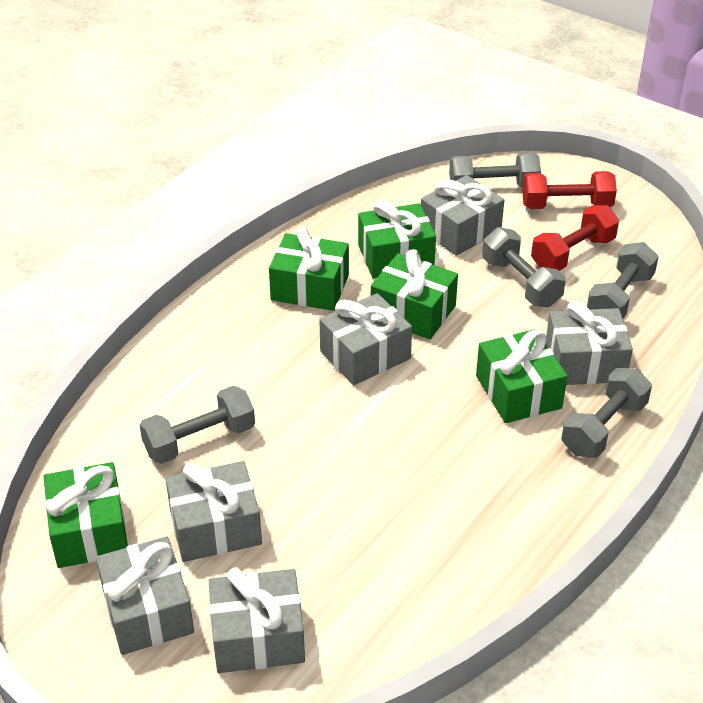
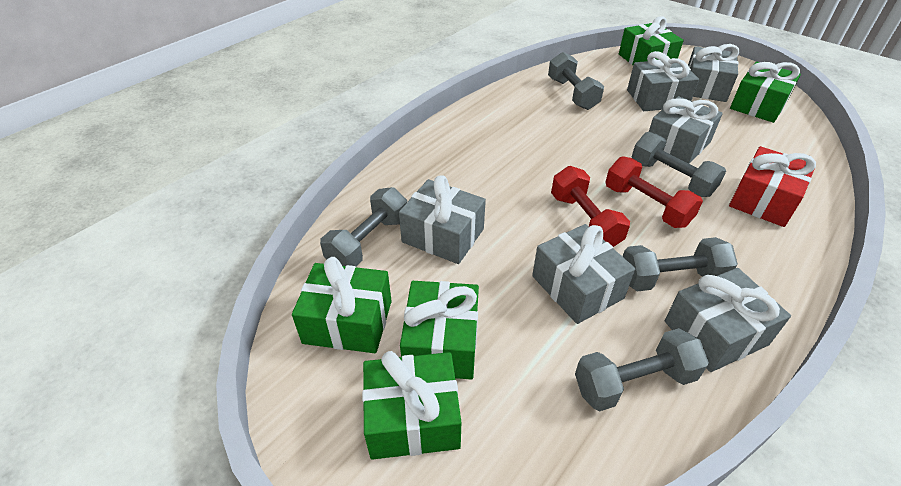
red gift: none = 0 -> [729,146,816,227] = 1

